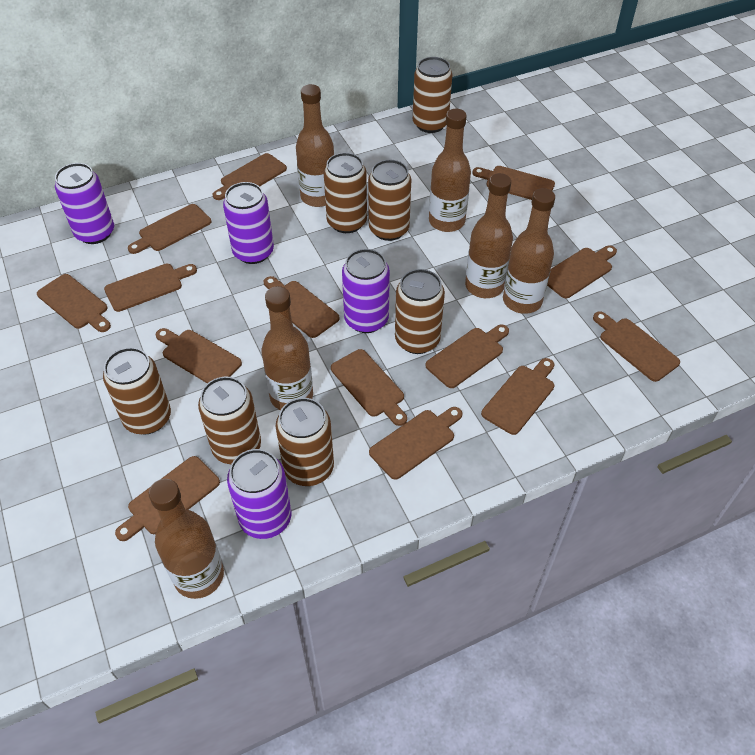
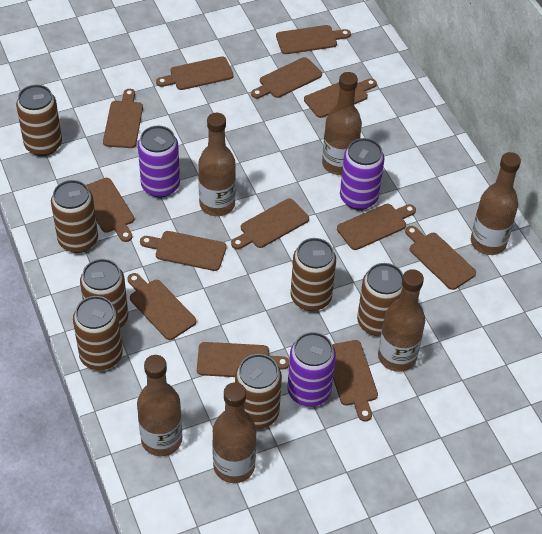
brown cutting board: [37,274,111,332] [104,264,197,312] [115,456,220,541] [128,204,211,254] [155,328,242,383] [213,153,287,200] [263,276,340,338] [331,349,407,426] [369,407,462,480] [425,324,509,388] [472,166,555,200] [481,358,554,435] [547,245,617,299] [593,311,680,382] = 14 -> [86,178,134,242] [103,89,143,148] [127,273,196,340] [140,231,227,271] [156,56,234,90] [197,342,289,377] [231,198,309,249] [251,57,322,99] [276,25,351,54] [304,78,377,118] [332,340,378,422] [337,204,416,250] [405,226,476,290] = 13
purple can: [55,163,114,244] [223,182,274,264] [227,449,292,539] [342,249,390,333] = 4 -> [138,126,180,198] [287,332,336,407] [340,138,384,210] = 3

